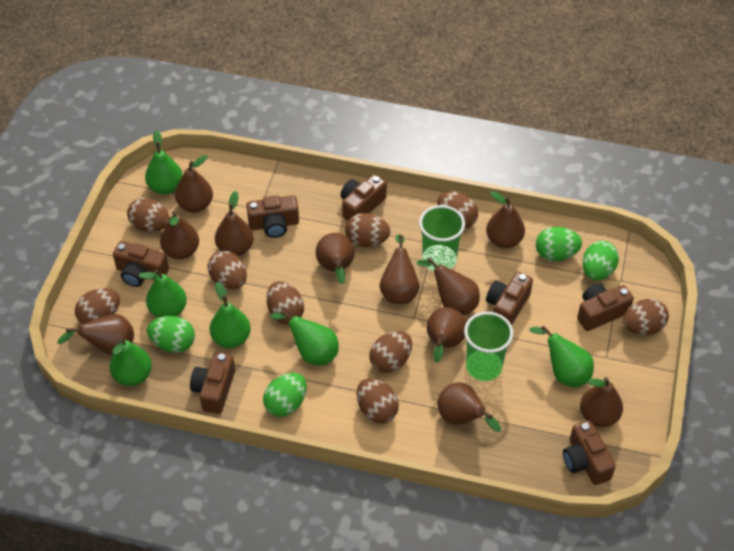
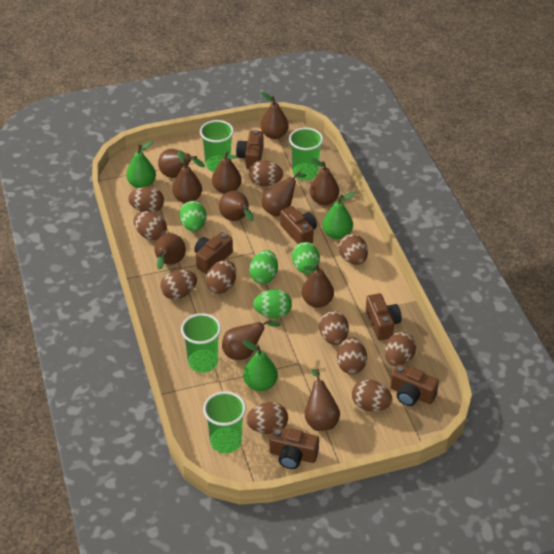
brown camera: [113,241,169,287] [190,352,235,414] [246,195,299,238] [341,174,387,221] [486,272,533,325] [563,420,616,485] [577,283,634,331] = 7 -> [194,232,233,274] [236,130,263,169] [269,427,319,469] [280,206,317,244] [366,293,402,340] [390,364,439,406] = 6
brown egg: [75,288,120,324] [127,198,170,232] [208,251,247,289] [266,281,304,325] [345,213,390,247] [357,378,399,424] [369,331,412,373] [437,191,478,228] [623,299,669,335] = 9 -> [128,187,164,213] [134,211,167,240] [160,269,197,300] [206,260,236,294] [246,402,288,434] [249,160,283,186] [319,311,349,345] [337,337,367,374] [339,234,368,265] [352,379,392,412] [385,332,416,366] = 11
green cup: [419,205,465,271] [464,312,513,381] = 2 -> [181,313,221,373] [200,120,234,172] [203,391,246,454] [289,128,323,180] = 4
green pear: [110,338,152,386] [139,269,187,318] [145,130,183,195] [210,282,251,348] [270,310,339,366] [530,325,594,387] = 6 -> [126,141,156,188] [243,340,278,391] [322,192,355,239] = 3

